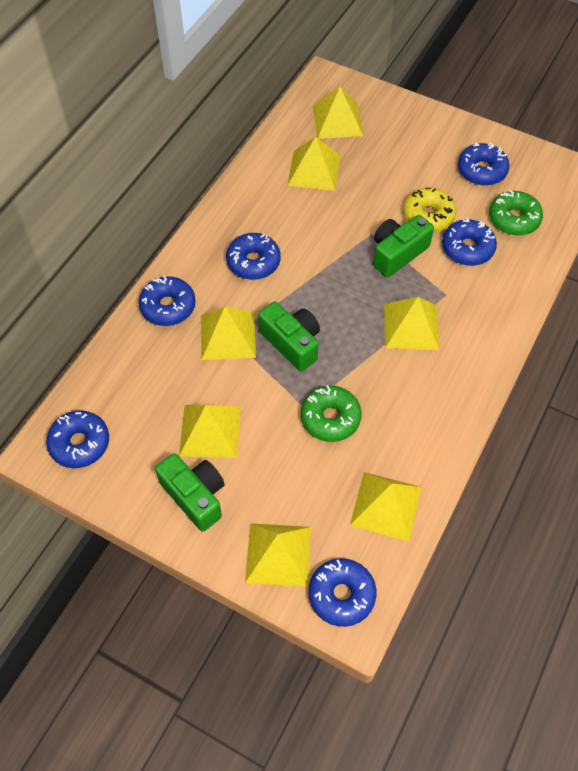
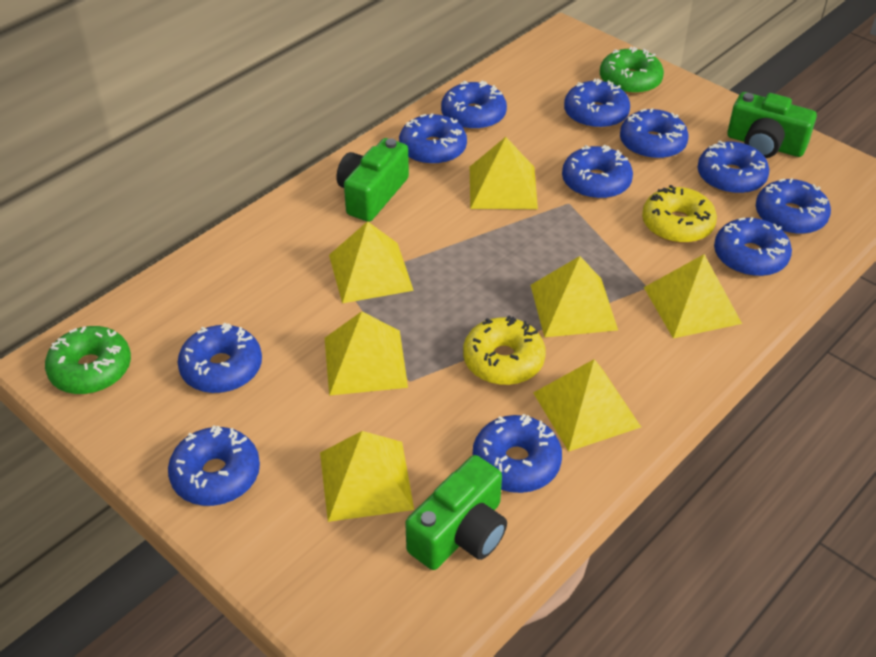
blue donut: [46,410,109,468] [139,275,196,326] [226,233,281,280] [309,558,376,627] [442,218,497,266] [458,142,510,186] = 6 -> [168,425,260,506] [177,323,262,393] [399,113,467,165] [441,81,507,130] [473,414,562,493] [562,145,633,199] [564,78,630,129] [620,108,689,160] [697,140,769,194] [714,217,792,277] [756,178,831,235] = 11
yellow donut: [403,188,456,232] = 1 -> [463,315,546,385] [642,185,717,243] = 2

